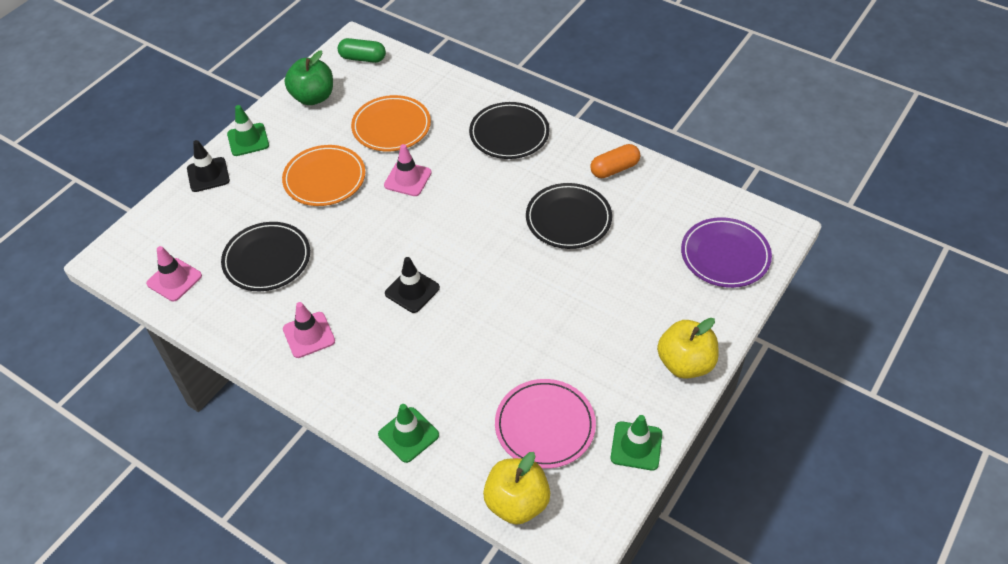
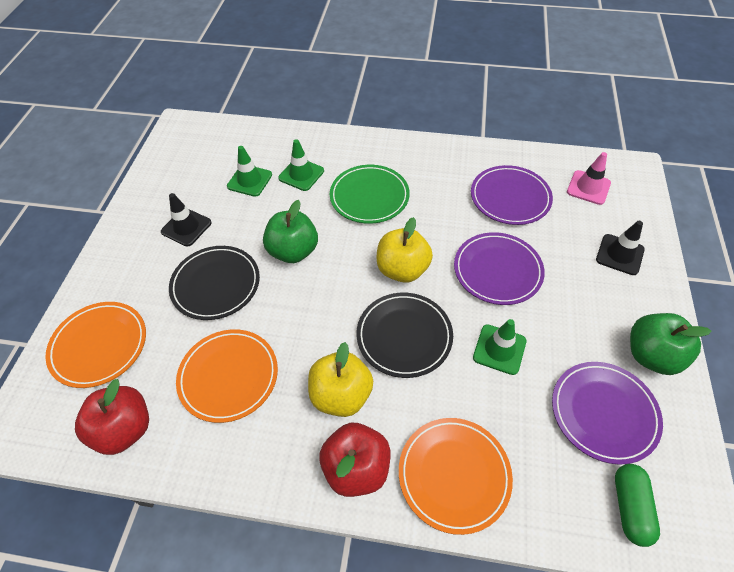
black plate: [221,222,310,291] [469,102,550,159] [526,183,612,249] = 3 -> [169,246,260,320] [357,293,453,378] = 2
green apple: [285,50,333,105] = 1 -> [263,200,318,263] [630,313,712,375] = 2
green plate: none = 0 -> [330,165,410,224] = 1
orange capsule: [590,144,640,178] = 1 -> none = 0
orange plate: [282,145,365,206] [351,95,431,151] = 2 -> [45,302,146,388] [176,329,278,423] [399,418,513,535] = 3
pink plate: [495,379,596,469] = 1 -> none = 0
pink traffic cone: [146,246,202,301] [283,302,335,358] [384,144,432,196] = 3 -> [567,152,611,205] = 1
purple plate: [681,217,772,288] = 1 -> [454,232,545,305] [471,165,553,225] [552,362,663,465] = 3
red apple: none = 0 -> [75,379,149,455] [319,423,390,497] = 2

